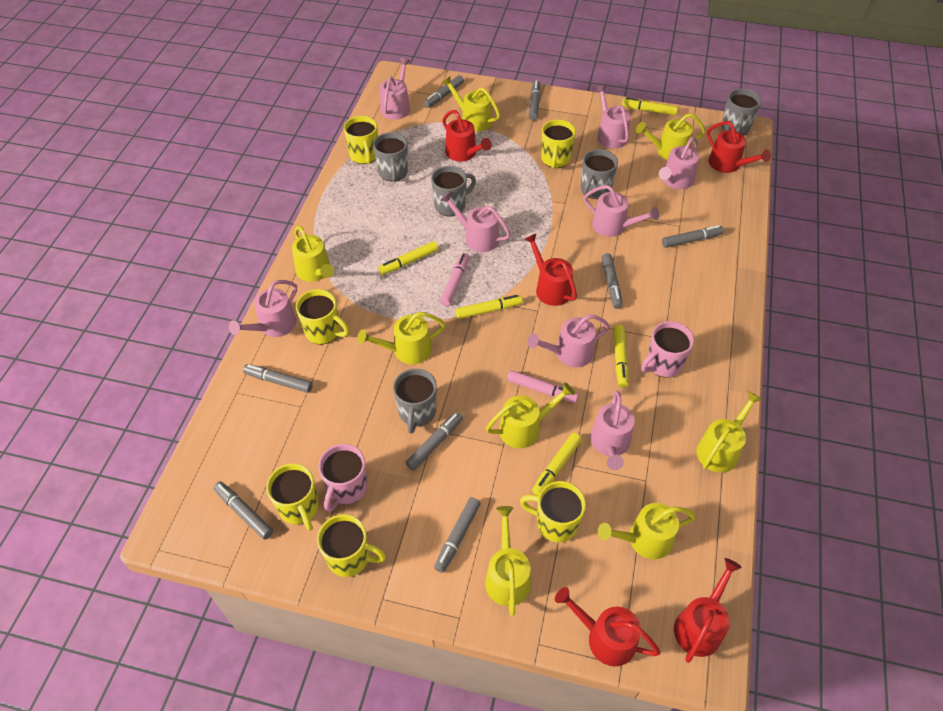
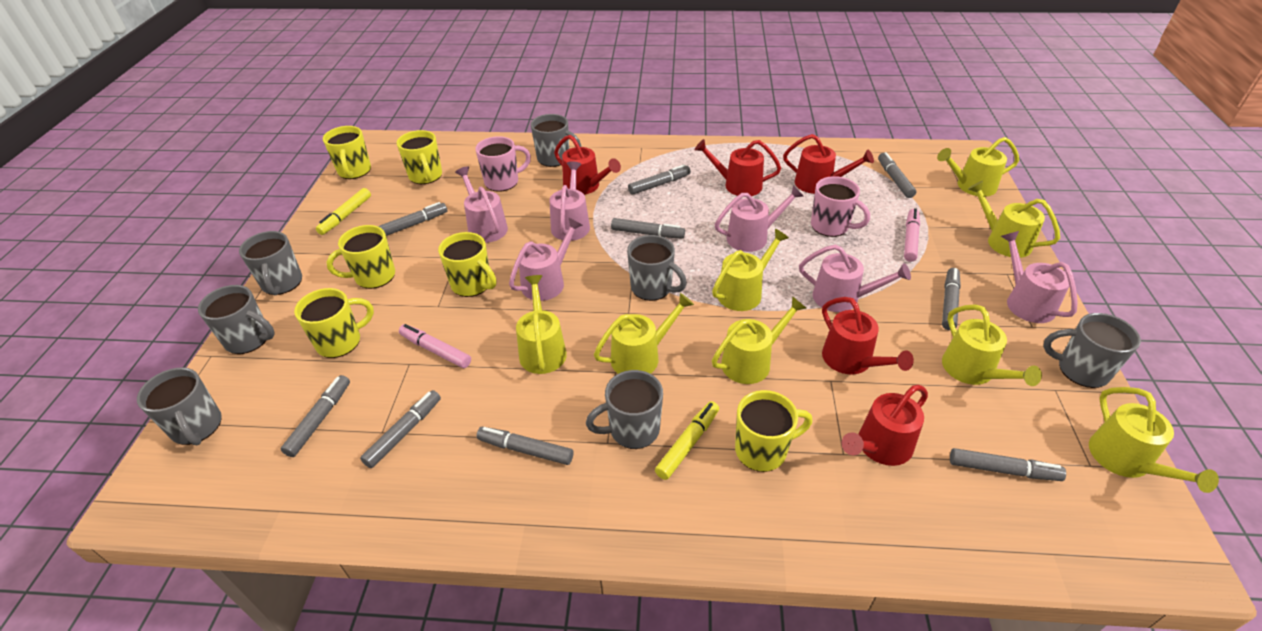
grey marker: [213,481,273,540] [243,364,313,393] [405,412,463,470] [424,75,464,108] [434,497,481,573] [529,80,540,121] [601,253,623,309] [662,225,724,248] = 8 -> [281,375,350,457] [360,390,441,468] [378,202,448,236] [477,427,573,465] [611,218,685,238] [628,164,691,195] [878,152,916,198] [942,268,961,330] [950,448,1066,481] = 9
grey mug: [373,132,408,182] [393,369,437,434] [431,166,476,216] [581,149,618,199] [722,89,762,135] = 5 -> [137,367,222,445] [198,285,275,354] [239,231,302,296] [531,114,581,167] [586,370,663,449] [627,235,687,301] [1043,313,1141,388] = 7
pink watering can: [229,280,297,337] [380,58,410,120] [440,192,511,252] [528,314,610,367] [584,185,659,237] [590,391,635,470] [595,85,630,149] [659,137,699,189] = 8 -> [455,166,508,243] [509,218,582,301] [550,161,590,241] [715,185,803,252] [799,245,911,312] [1001,231,1078,323] = 6
yellow marker: [378,241,438,275] [455,295,523,319] [532,433,582,496] [613,325,629,388] [622,97,678,115] = 5 -> [316,188,371,235] [655,401,719,480] = 2

